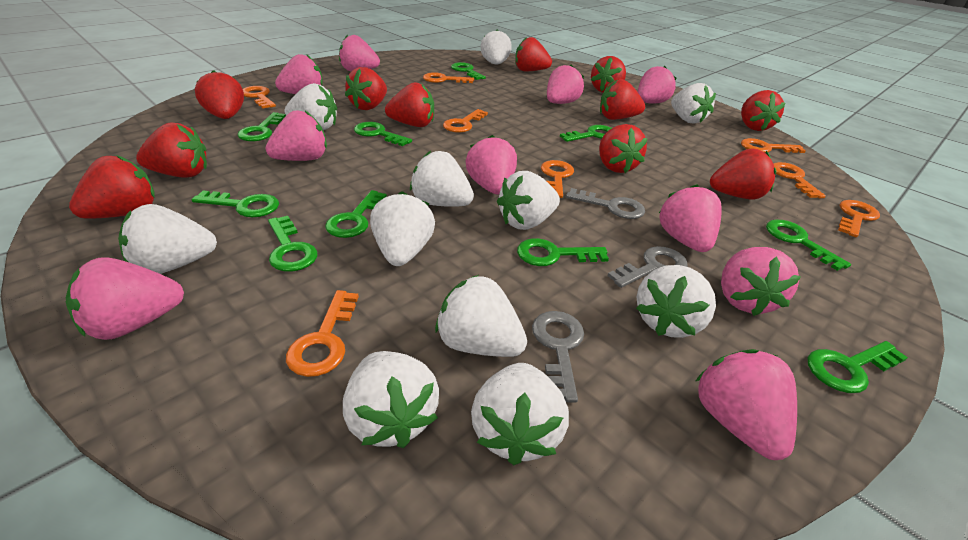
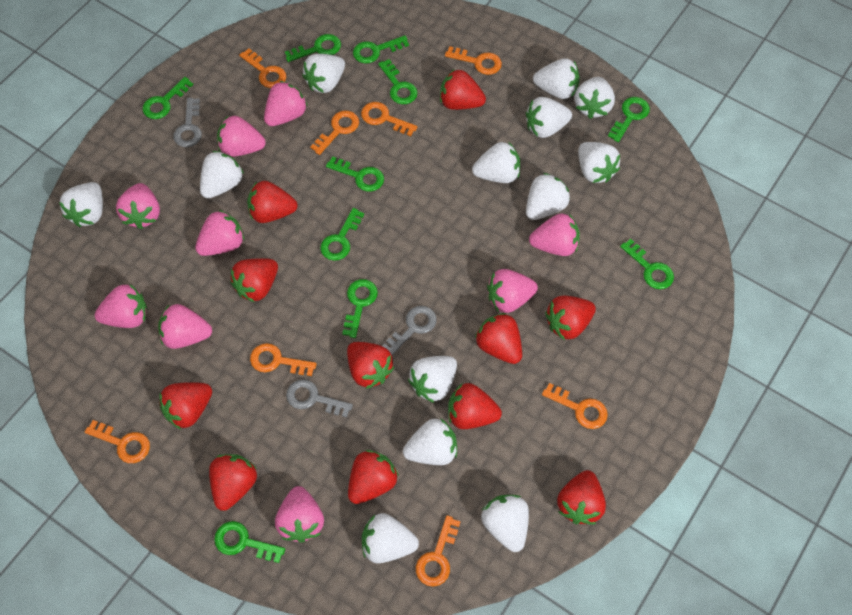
pink strawberry: [66,257,184,340] [266,110,327,161] [275,54,323,94] [339,35,380,71] [466,135,517,194] [547,65,584,104] [638,66,676,104] [659,184,722,252] [696,349,797,460] [721,247,801,316] = 10 -> [95,284,147,328] [116,183,160,229] [158,304,212,349] [195,210,244,256] [217,116,266,157] [264,81,308,126] [275,486,324,543] [487,269,538,313] [529,213,580,256] = 9
white strawberry: [118,204,217,274] [285,83,337,130] [343,351,439,448] [370,191,435,266] [410,151,474,207] [435,275,527,357] [471,363,569,465] [480,30,512,65] [497,171,560,230] [636,265,716,338] [671,83,716,124] = 11 -> [59,182,103,227] [200,151,244,199] [302,54,345,93] [362,513,419,563] [403,418,457,465] [408,356,457,403] [472,142,520,183] [481,495,529,552] [526,97,572,138] [526,173,570,220] [533,58,580,99] [574,77,615,119] [578,142,620,183] = 13

